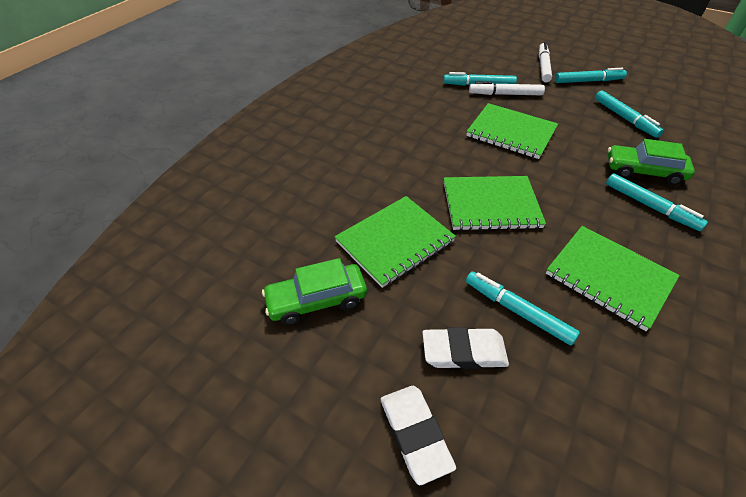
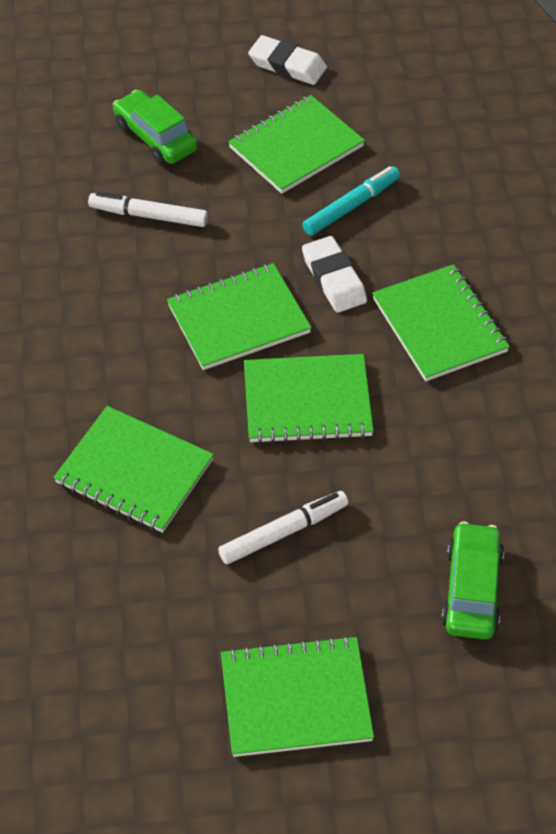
green notebook: [334,196,456,288] [444,176,546,231] [466,103,558,159] [546,226,680,331] = 4 -> [53,406,214,533] [167,263,312,370] [221,635,374,757] [228,95,365,194] [244,354,374,444] [372,264,510,381] = 6
turquoise marker: [443,72,517,86] [466,271,580,346] [555,68,627,83] [595,90,664,138] [606,174,708,231] = 5 -> [302,166,400,236] = 1

